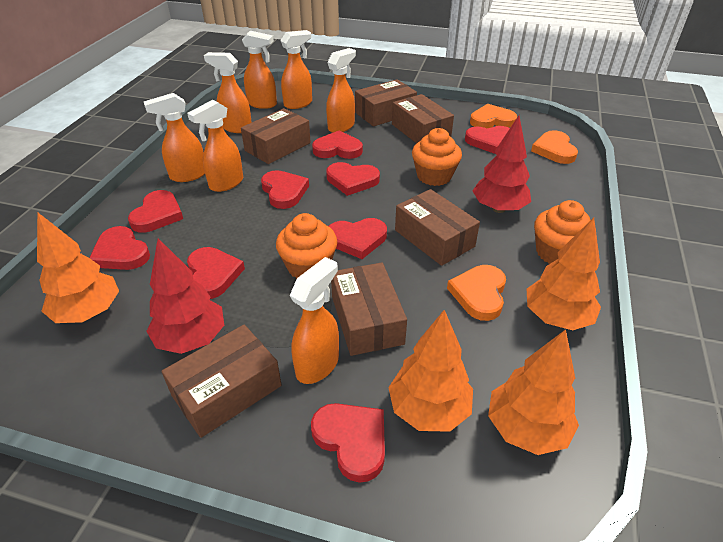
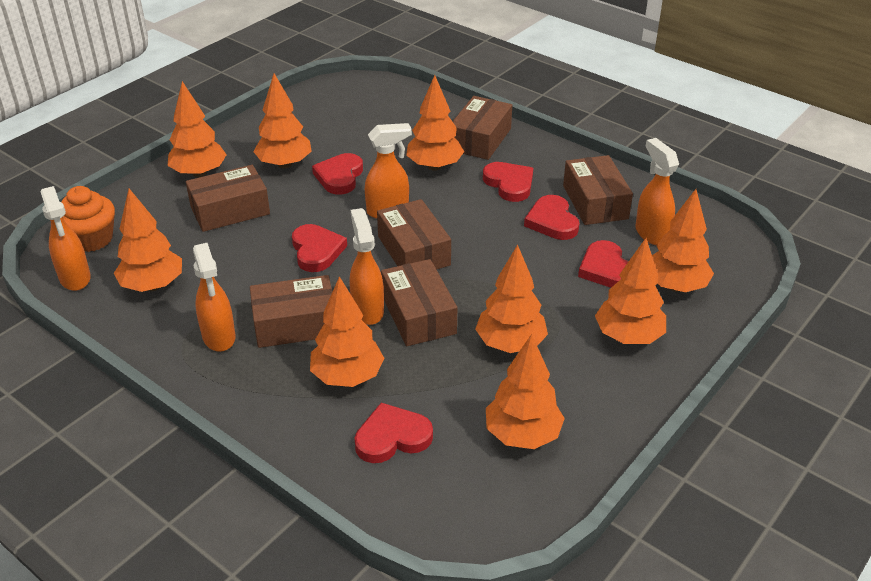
orange cupcake: [276,213,337,279] [412,128,462,186] [534,200,590,264] = 3 -> [61,186,115,252] = 1
orange heart: [447,265,506,321] [470,104,517,128] [531,130,578,164] = 3 -> none = 0
orange spray bottle: [144,93,205,182] [187,100,243,192] [204,52,252,133] [242,31,277,109] [280,30,312,109] [290,257,339,384] [326,48,356,133] = 7 -> [41,186,91,291] [193,243,235,352] [349,208,384,325] [365,123,412,219] [635,138,679,246] = 5
orange tree: [37,212,119,323] [388,310,473,432] [488,329,579,455] [527,218,601,330] = 4 -> [114,189,182,292] [168,81,227,177] [253,73,312,169] [310,276,384,387] [406,75,464,171] [475,244,548,353] [486,334,565,449] [595,238,666,344] [652,189,714,292] = 9
red heart: [89,226,150,270] [128,190,183,233] [187,247,245,299] [261,170,309,209] [311,403,385,483] [312,130,363,159] [326,162,380,196] [329,218,387,259] [465,126,510,154] = 9 -> [292,224,347,272] [312,153,363,195] [354,403,433,463] [483,162,533,202] [524,195,579,240] [578,240,629,288] = 6
red tree: [146,238,224,354] [472,116,531,213] = 2 -> none = 0

